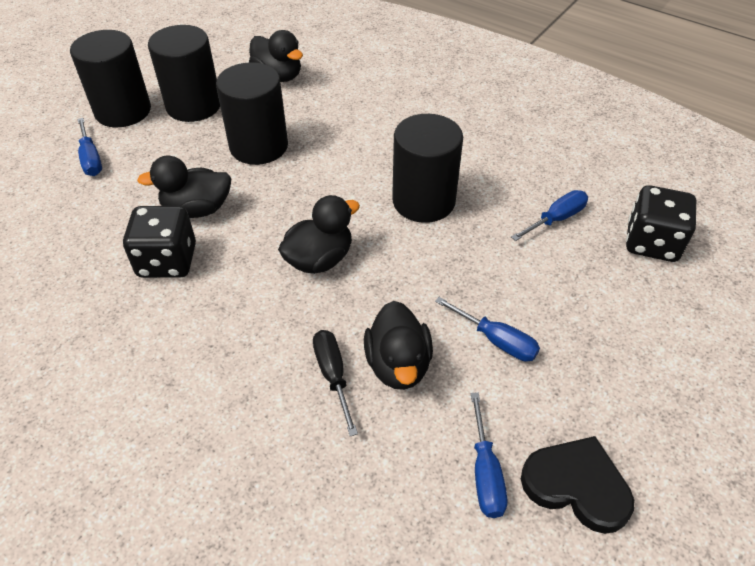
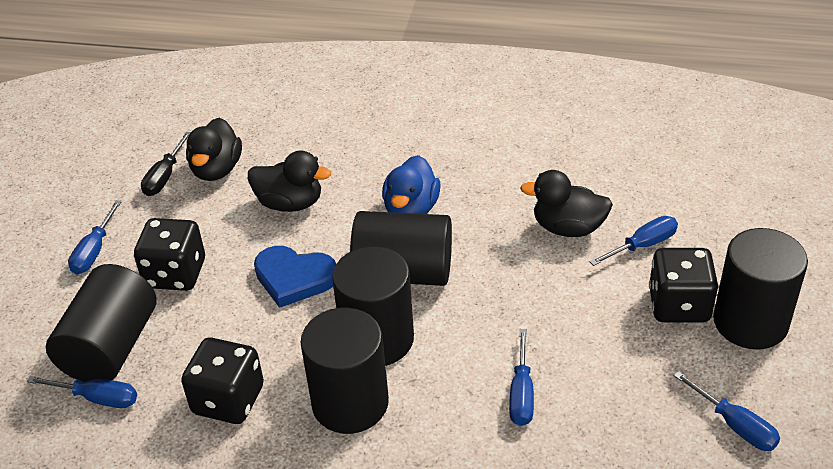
black cylinder: [70,30,151,127] [148,25,220,122] [216,62,288,165] [392,114,463,223] = 4 -> [46,264,156,382] [300,308,389,434] [332,246,414,366] [350,211,452,286] [713,228,808,349] = 5
black dice: [123,206,196,278] [626,185,696,262] = 2 -> [134,218,205,291] [181,338,264,424] [649,248,718,323] = 3
black duck: [137,156,231,218] [249,30,303,82] [278,195,360,274] [364,301,433,390] = 4 -> [186,118,242,181] [248,151,331,212] [520,170,613,237] = 3
black heart: [521,436,634,534] = 1 -> none = 0
blue duck: none = 0 -> [382,155,441,214] = 1
blue heart: none = 0 -> [254,246,336,308] = 1
blue screwdriver: [77,118,102,176] [435,297,540,362] [471,392,507,518] [511,190,588,241] = 4 -> [27,376,137,408] [68,200,122,274] [509,329,534,426] [589,216,678,266] [673,371,780,451] = 5

